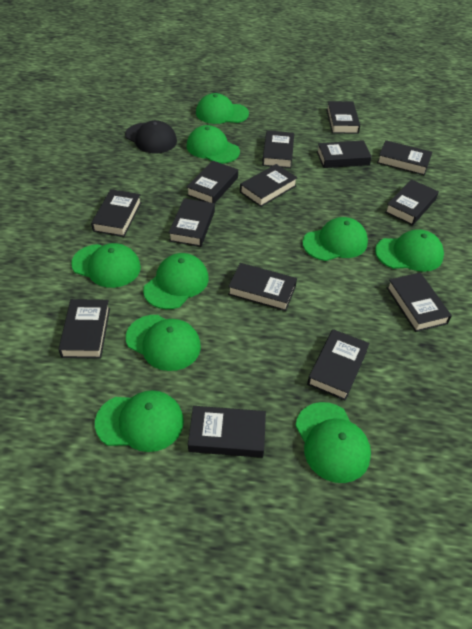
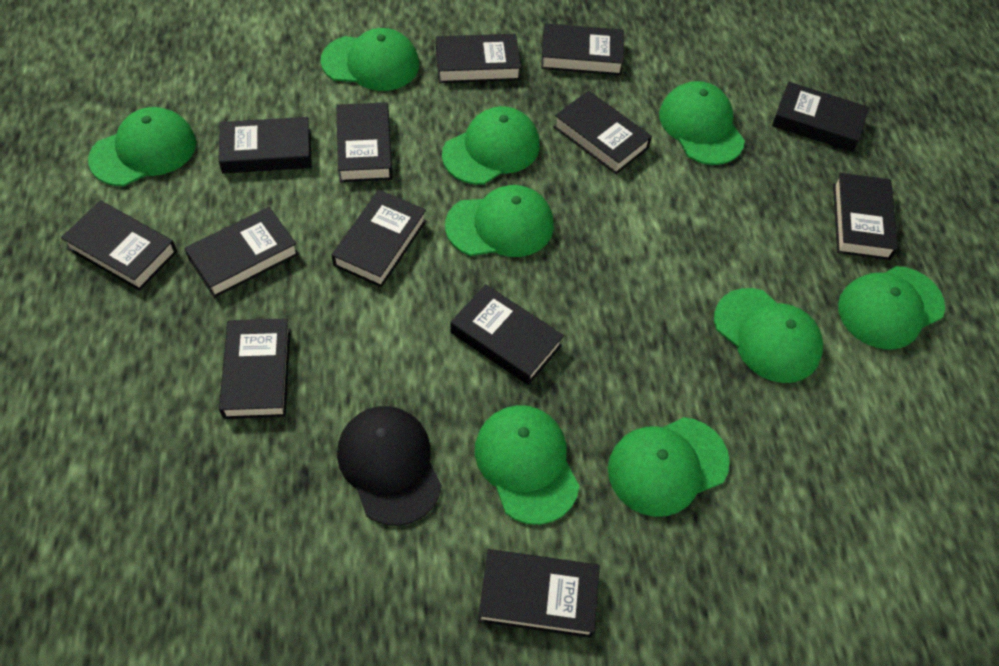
black book: [58,299,110,359] [91,189,142,237] [169,198,215,247] [187,160,238,204] [188,406,266,458] [228,263,297,311] [240,164,298,207] [262,130,294,168] [307,329,369,401] [317,140,372,168] [326,101,360,134] [377,140,432,175] [385,179,439,225] [387,273,452,332] = 14 -> [61,200,177,291] [184,207,299,298] [218,117,312,174] [219,318,290,419] [331,190,426,287] [336,102,393,182] [436,34,521,83] [450,284,564,385] [478,549,600,638] [541,23,624,75] [554,90,652,174] [772,82,869,152] [833,173,898,260] = 13

